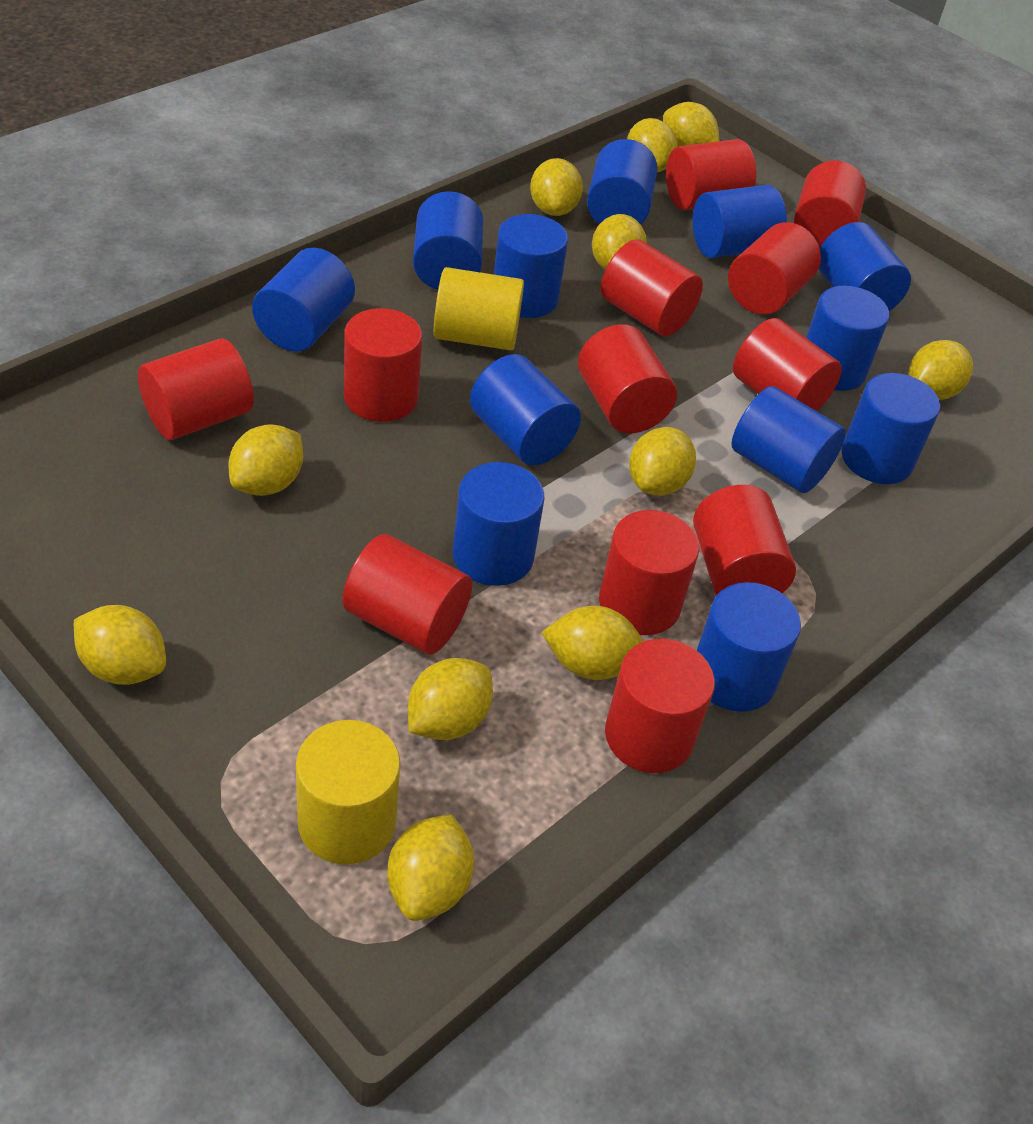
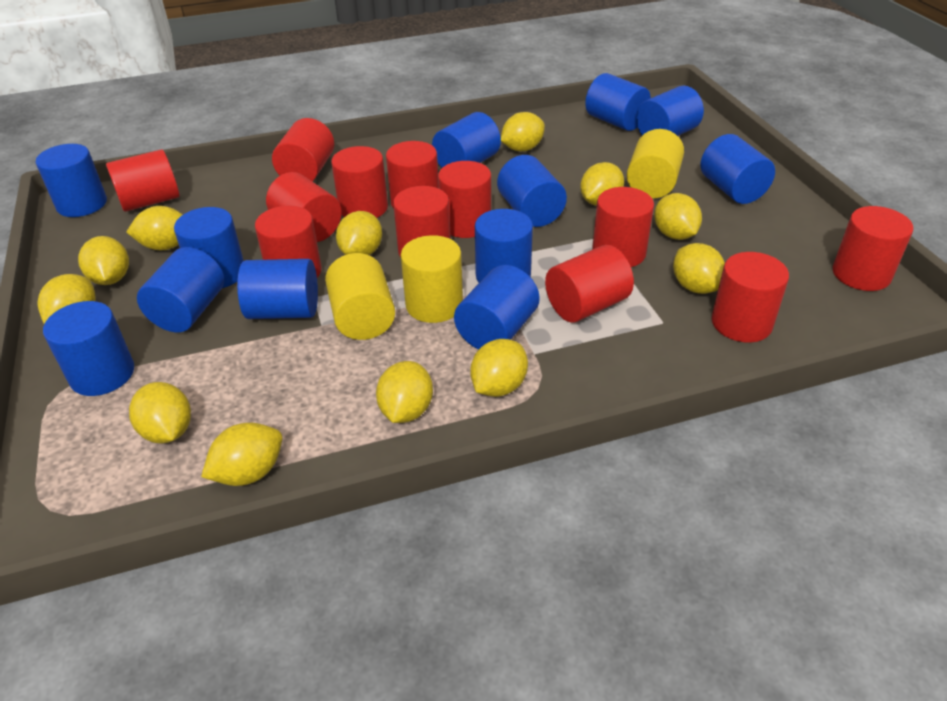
yellow cylinder: [296,720,400,865] [434,267,524,350] = 2 -> [325,253,395,340] [401,235,463,323] [627,129,684,198] = 3
yellow lemon: [74,605,166,685] [229,424,303,496] [387,814,474,921] [408,658,493,740] [530,158,583,216] [541,606,644,680] [592,214,647,270] [627,118,677,172] [629,427,696,496] [663,102,719,147] [908,340,973,400] = 11 -> [37,274,96,324] [78,236,129,285] [126,206,183,250] [129,382,191,444] [201,423,282,486] [336,211,382,255] [376,361,433,423] [470,339,528,397] [501,112,545,151] [580,162,624,206] [654,193,702,240] [673,243,725,294] = 12

